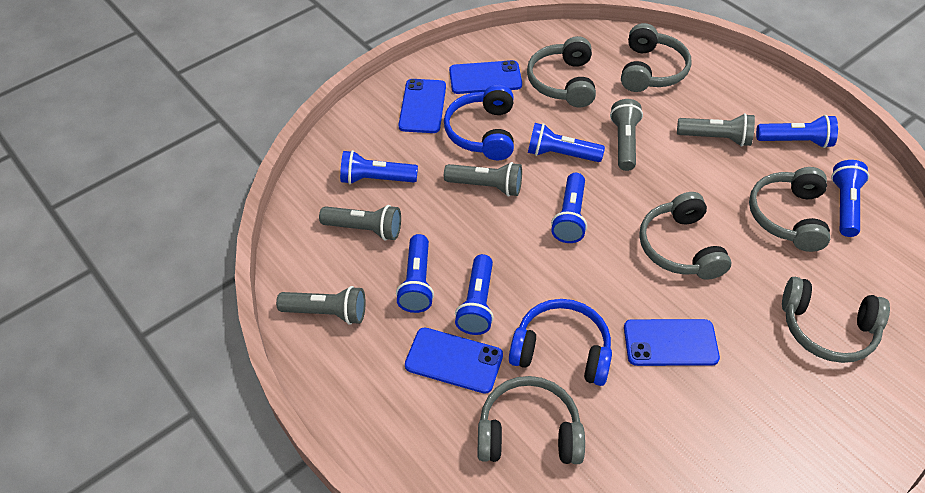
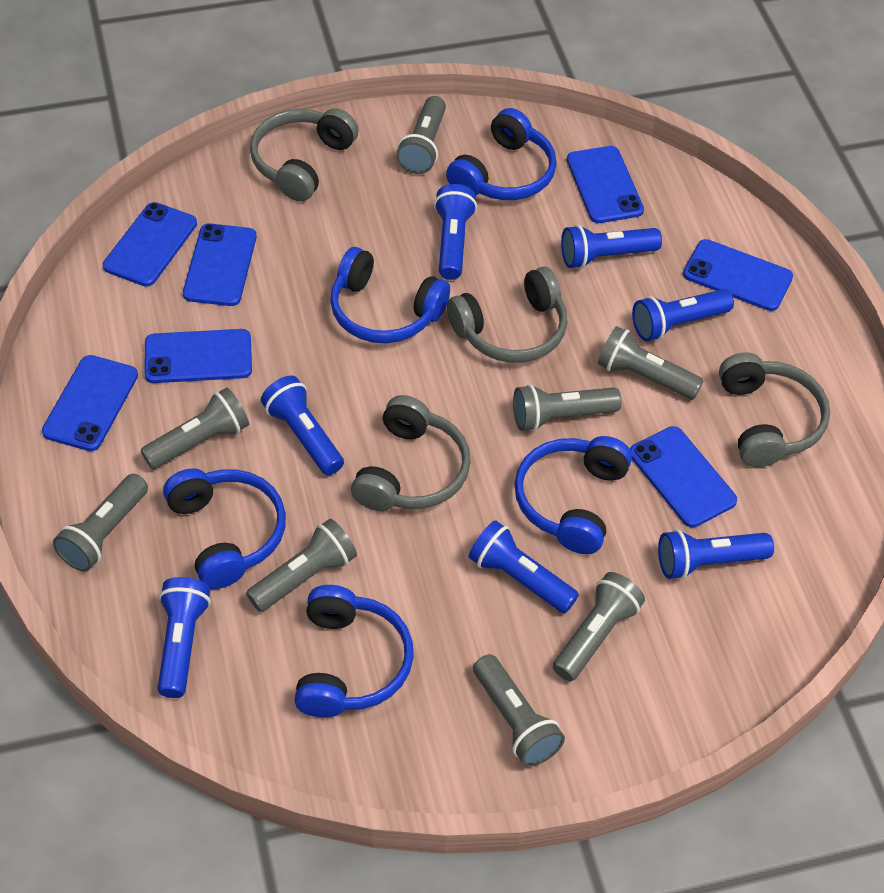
blue headphones: [444,84,514,161] [509,299,612,386] = 2 -> [163,468,286,589] [294,585,414,718] [330,247,450,343] [446,108,557,200] [514,436,632,554] = 5
blue phone: [398,79,446,133] [405,327,503,394] [449,60,522,94] [624,319,720,366] = 4 -> [42,355,138,451] [103,202,197,287] [144,329,252,383] [183,223,256,306] [567,146,644,223] [630,426,737,528] [683,239,793,311] = 7
grey flashlight: [276,286,366,325] [319,205,401,241] [444,162,522,196] [610,99,643,171] [677,113,755,147] = 5 -> [53,474,148,572] [141,387,249,469] [246,519,357,612] [396,96,446,174] [473,654,565,767] [513,384,622,432] [553,572,645,681] [598,326,704,399] = 8
grey headphones: [477,376,585,464] [527,36,596,108] [621,23,692,92] [639,192,731,280] [749,167,830,252] [782,277,890,363] = 6 -> [250,108,359,201] [351,395,471,511] [447,266,568,363] [719,352,830,467] = 4

